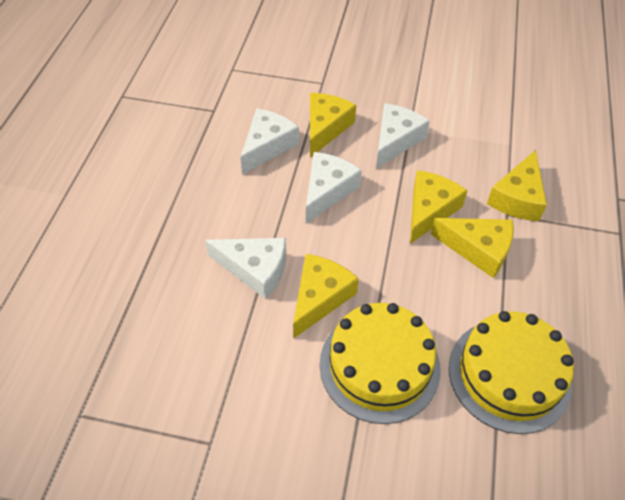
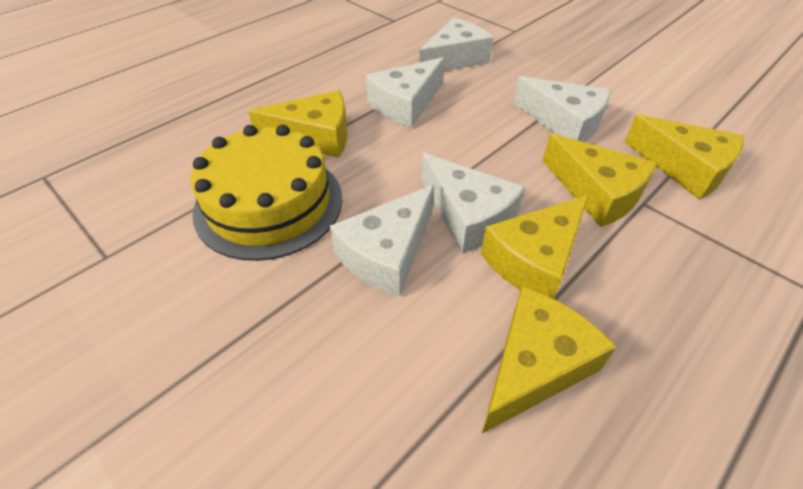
white cheese: [205,238,286,299] [240,108,299,174] [306,152,362,223] [376,103,430,168] = 4 -> [330,185,434,297] [366,57,444,127] [419,18,494,71] [422,153,525,254] [513,76,611,142] = 5
yellow cake: [320,303,441,424] [449,311,574,434] = 2 -> [191,125,343,261] = 1

